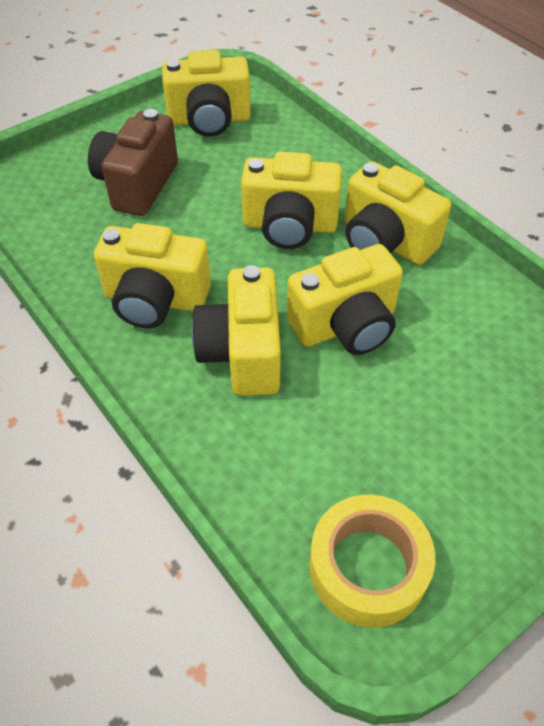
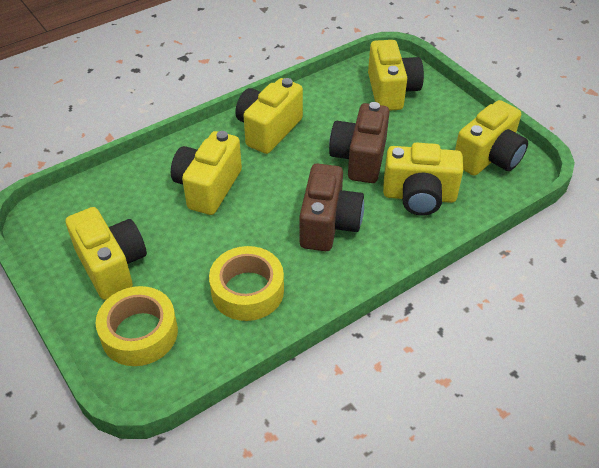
brown camera: [88,109,178,216] = 1 -> [300,164,364,251] [329,102,390,183] = 2
yellow tape: [309,495,435,628] = 1 -> [95,286,178,366] [209,246,284,321] = 2

